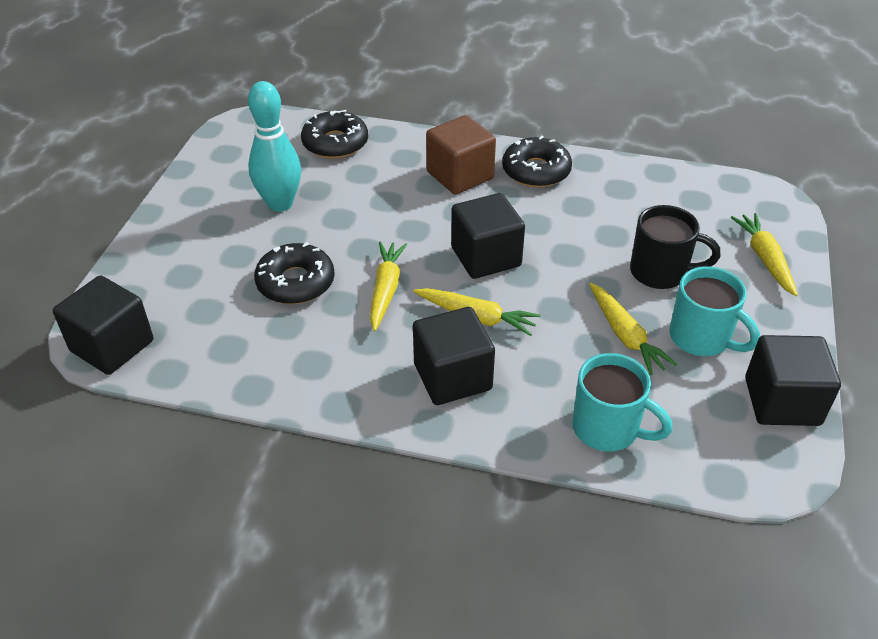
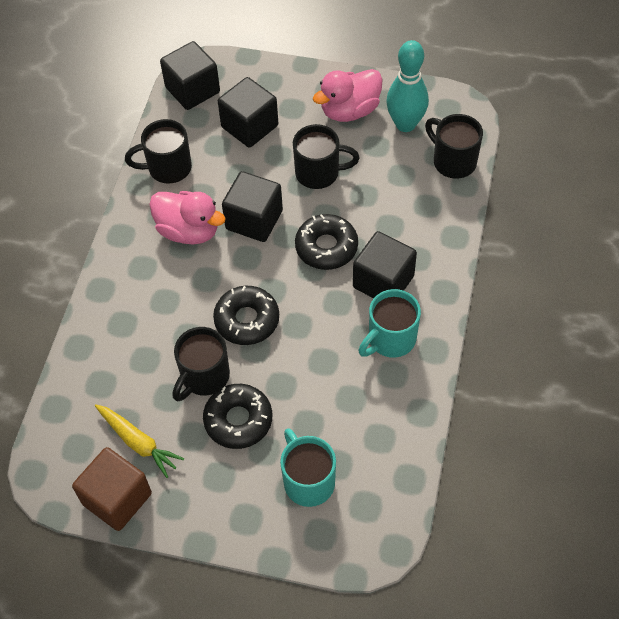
black mug: [630,205,721,289] = 1 -> [125,119,192,184] [173,327,230,401] [293,124,360,189] [425,114,483,179] = 4
pink duck: none = 0 -> [149,191,226,244] [313,69,383,122] = 2
yellow carrot: [370,242,407,331] [413,288,540,336] [589,283,677,375] [731,213,798,296] = 4 -> [95,404,184,478] = 1

